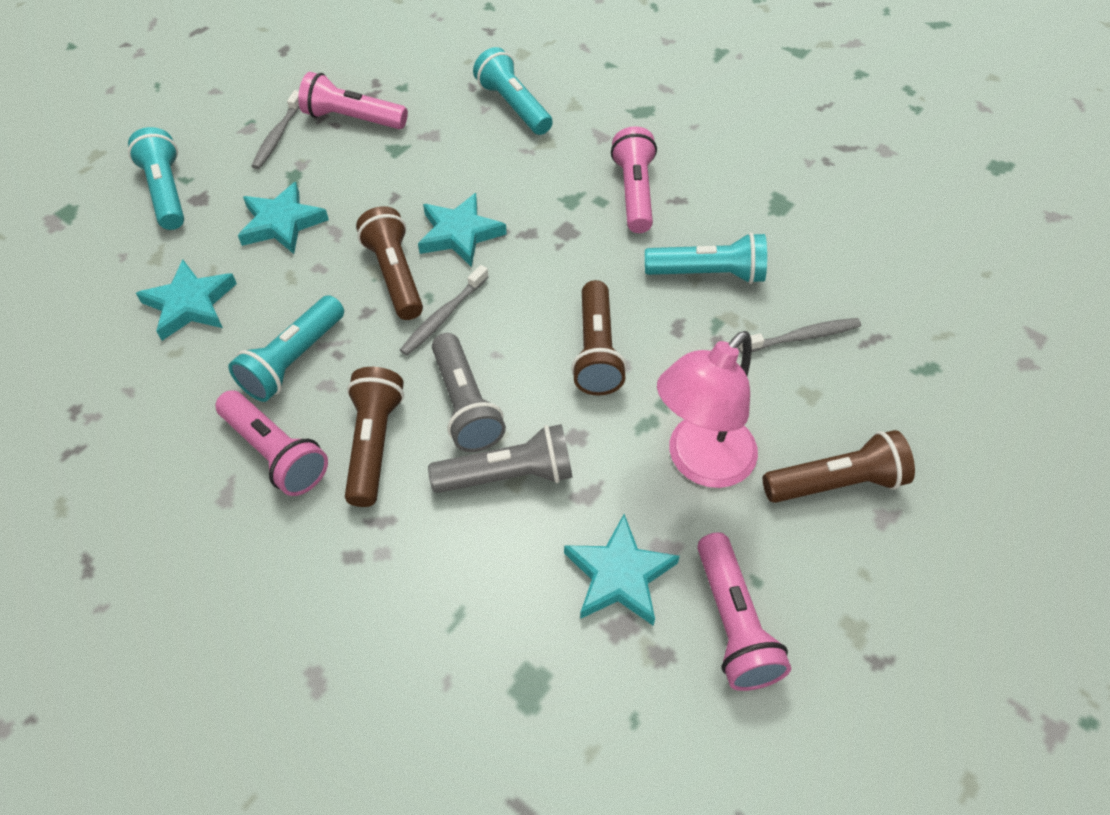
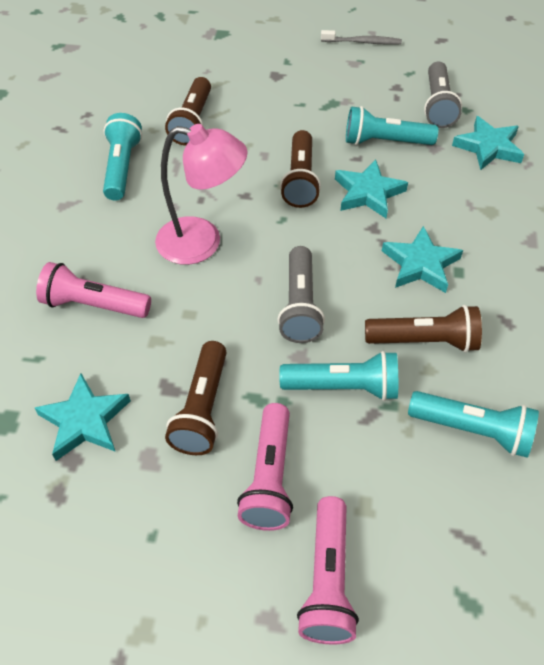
grey toothbrush: [251,90,300,169] [400,265,489,356] [738,318,861,354] = 3 -> [321,30,402,45] = 1
pink flashlight: [215,390,328,496] [298,72,408,129] [611,126,657,233] [697,532,791,691] = 4 -> [36,262,151,318] [237,403,293,531] [297,496,359,645] = 3

